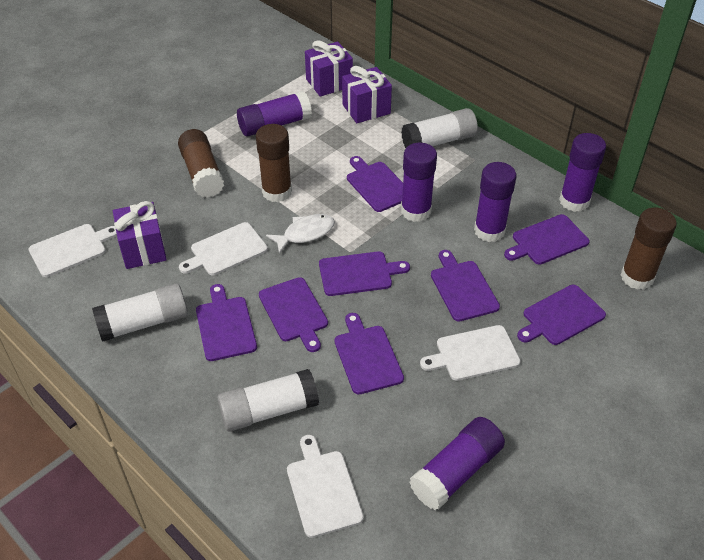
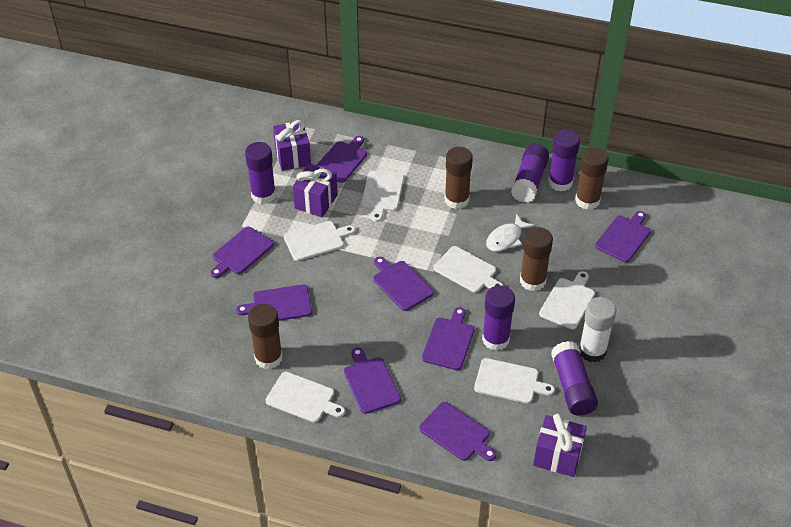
brown glue stick: [178,129,224,198] [256,124,292,202] [621,207,677,290] = 3 -> [248,304,283,369] [445,147,473,209] [520,227,553,291] [575,147,609,210] = 4
white cutting board: [29,224,117,277] [179,222,268,275] [287,435,364,538] [420,325,521,381] = 4 -> [266,372,345,423] [284,221,355,261] [361,171,404,222] [433,246,503,293] [474,358,555,404] [539,271,595,329] = 6
white glue stick: [92,283,188,342] [217,369,319,431] [401,108,478,148] = 3 -> [579,297,616,363] = 1

